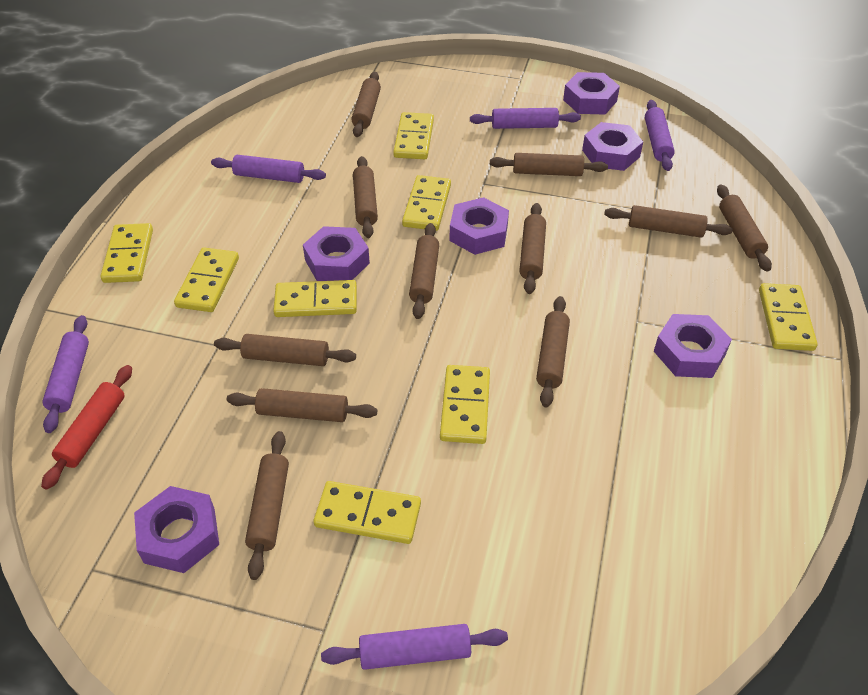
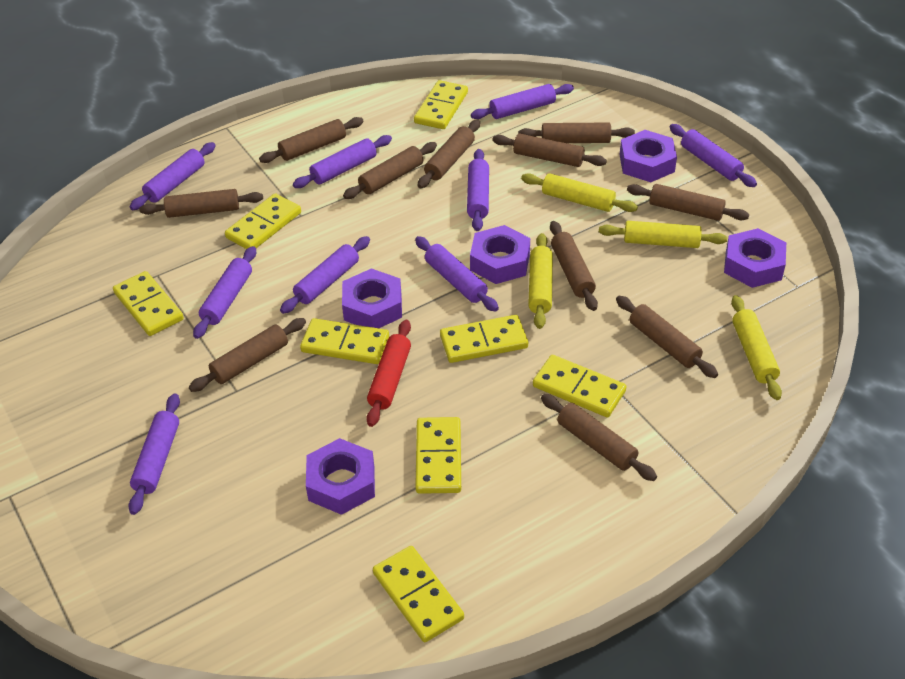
purple nut: [134,486,219,573] [303,226,370,281] [449,197,509,255] [563,72,620,115] [582,122,643,171] [654,314,732,378] = 6 -> [306,438,375,515] [342,268,402,328] [470,225,530,284] [620,130,677,182] [724,228,786,288] = 5
purple rolling pin: [42,315,89,433] [211,155,326,183] [321,624,508,670] [470,108,581,129] [645,100,675,171] = 5 -> [128,393,180,515] [130,142,216,210] [193,246,256,339] [280,236,370,314] [293,135,392,188] [415,236,499,312] [467,149,489,231] [471,84,574,119] [670,124,757,187] = 9
yellow rolling pin: none = 0 -> [521,173,638,212] [528,233,553,329] [599,221,727,248] [731,295,782,400] = 4

